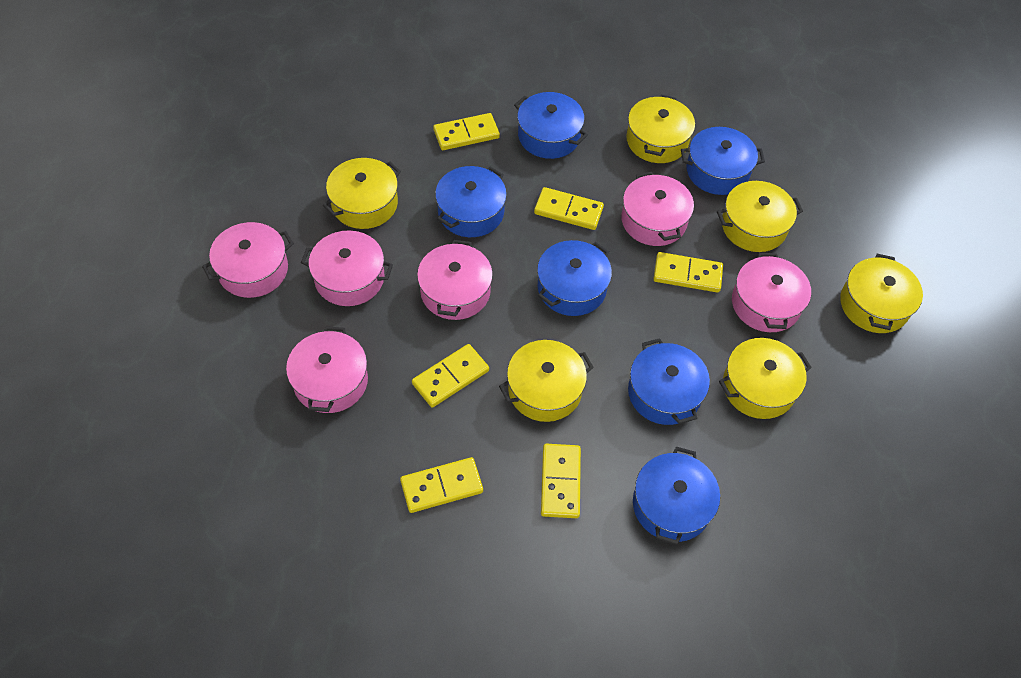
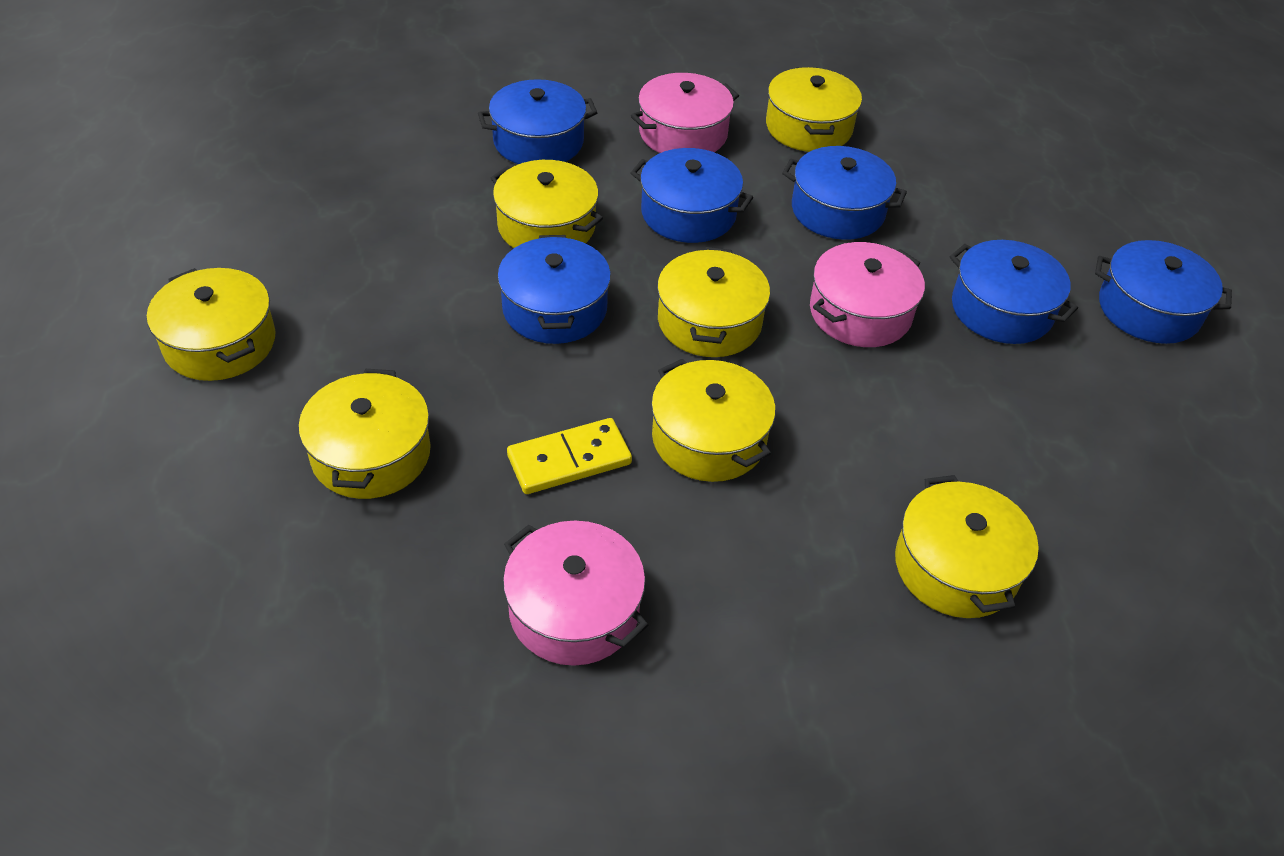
pink pot: [202,222,294,298] [286,326,368,413] [301,230,393,306] [417,240,493,320] [621,172,694,246] [732,253,811,332] = 6 -> [503,521,648,666] [631,73,739,153] [810,242,925,347] = 3
yellow domino: [400,457,483,513] [412,344,489,408] [433,113,500,150] [534,187,604,230] [541,444,581,518] [653,252,723,293] = 6 -> [507,418,632,494] = 1
yellow pot: [323,158,401,229] [499,340,594,422] [626,95,695,163] [717,181,803,252] [719,338,812,419] [840,254,923,333] = 6 -> [147,268,275,381] [298,369,431,499] [491,160,603,248] [651,359,776,482] [657,247,770,357] [766,67,862,152] [895,475,1039,618] = 7

